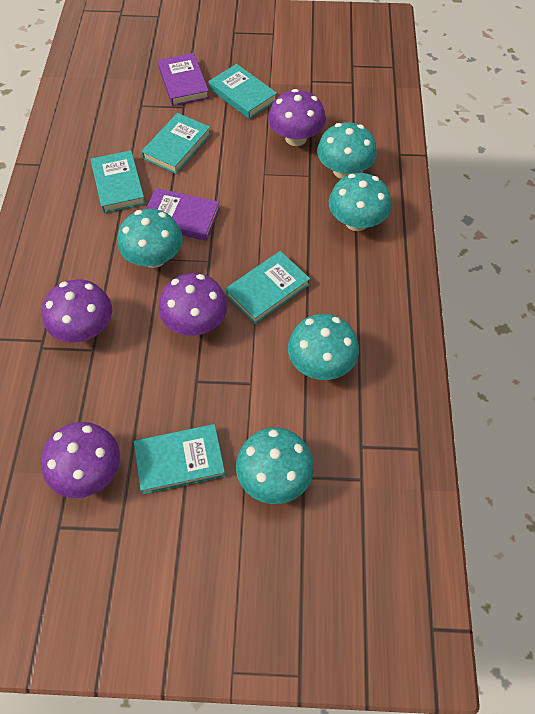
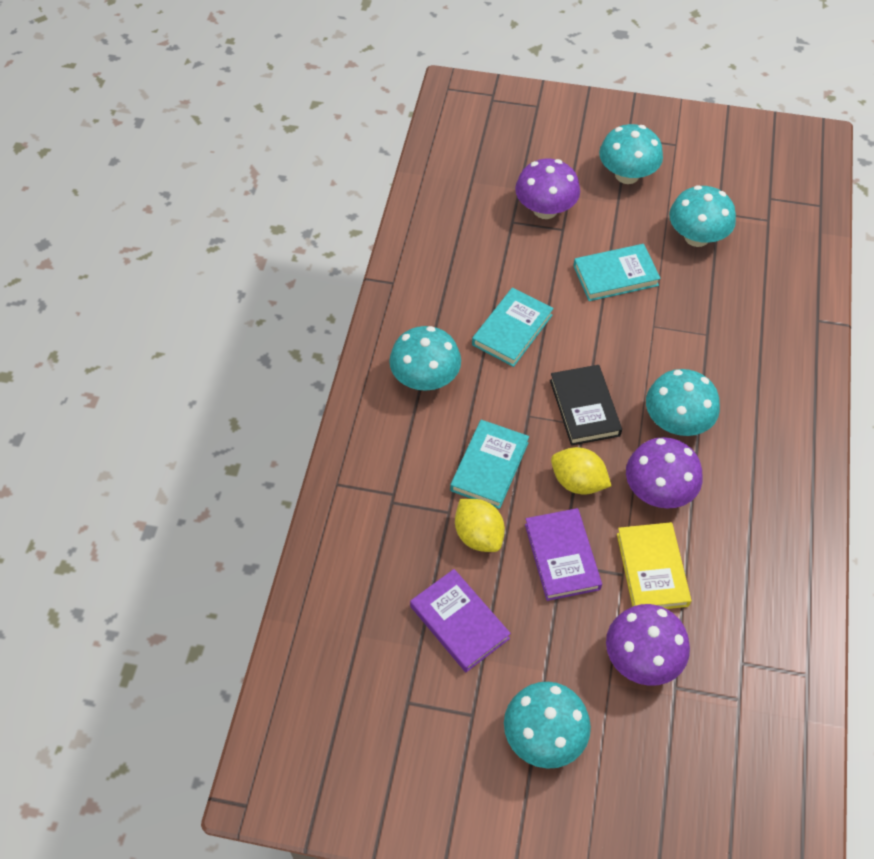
black book: none = 0 -> [550,365,622,446] = 1
purple mushroom: [41,422,120,498] [42,279,112,343] [159,273,228,336] [268,89,326,146] = 4 -> [515,159,580,219] [606,604,690,686] [626,437,703,509] = 3
turquoise book: [91,150,146,213] [134,424,226,495] [141,113,211,174] [209,64,277,119] [225,251,310,324] = 5 -> [450,420,529,509] [472,287,554,367] [574,244,661,301] = 3
yellow book: none = 0 -> [617,522,691,609] = 1
yellow lemon: none = 0 -> [455,499,505,552] [551,447,611,494] = 2

